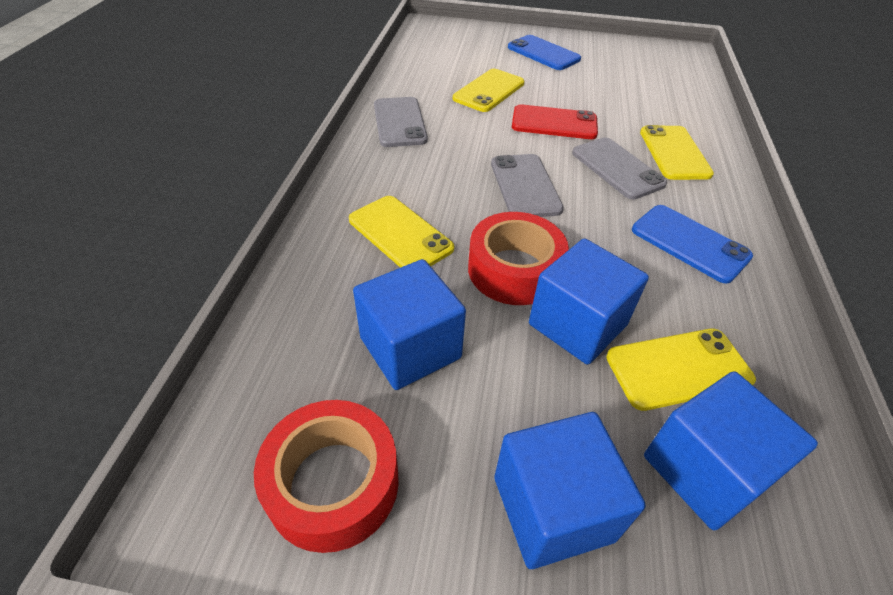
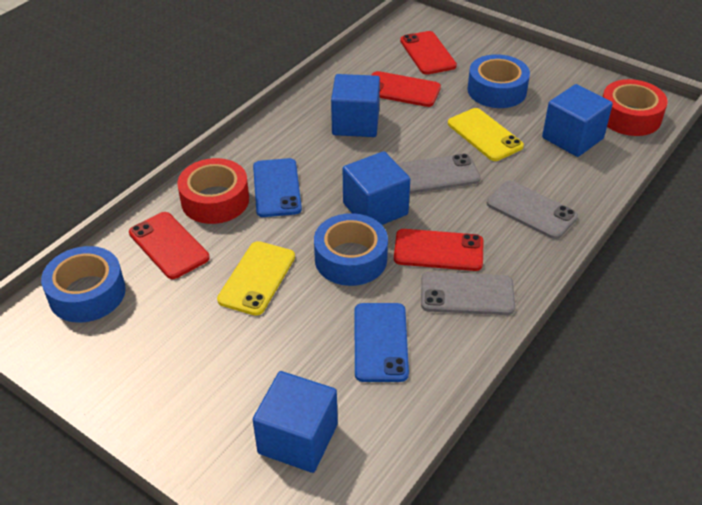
blue tape: none = 0 -> [41,246,126,323] [314,213,388,286] [467,54,530,108] = 3
red phone: [512,104,598,139] = 1 -> [129,212,210,279] [372,71,441,107] [394,229,484,271] [400,31,457,75] = 4
yellow phone: [349,196,454,268] [453,69,524,112] [606,328,756,411] [640,125,714,180] = 4 -> [217,241,295,316] [448,108,524,161] = 2

